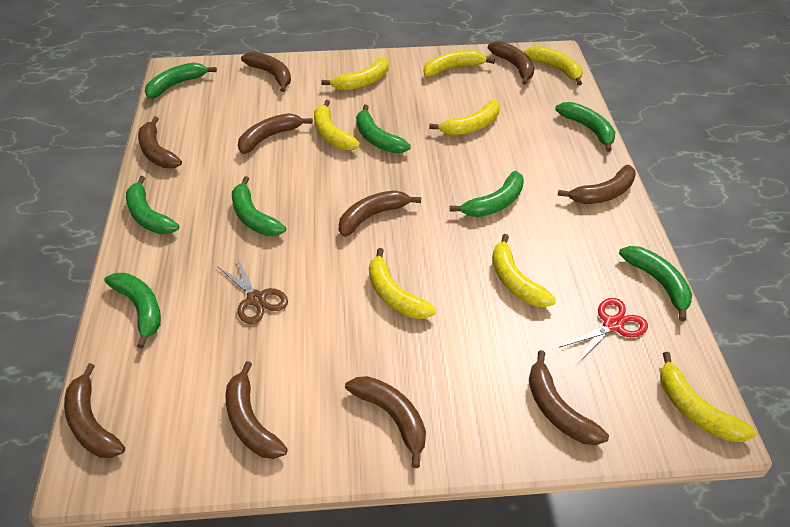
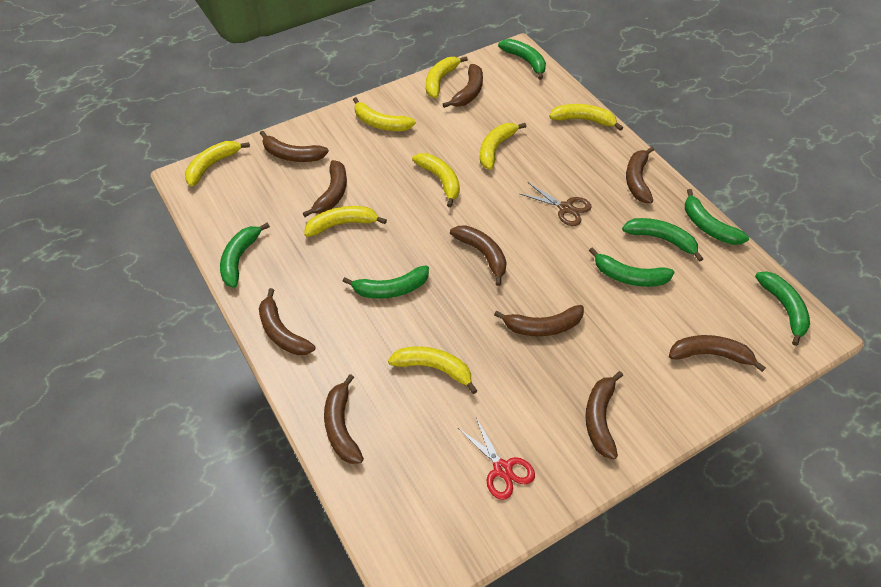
green banana: [104,273,161,349] [126,176,179,234] [145,62,217,99] [232,176,286,236] [356,105,411,153] [450,171,524,217] [555,102,615,152] [619,246,692,321] = 8 -> [220,222,270,288] [342,265,429,299] [498,39,546,80] [589,247,675,287] [622,218,703,262] [685,189,749,245] [755,271,810,346] = 7

